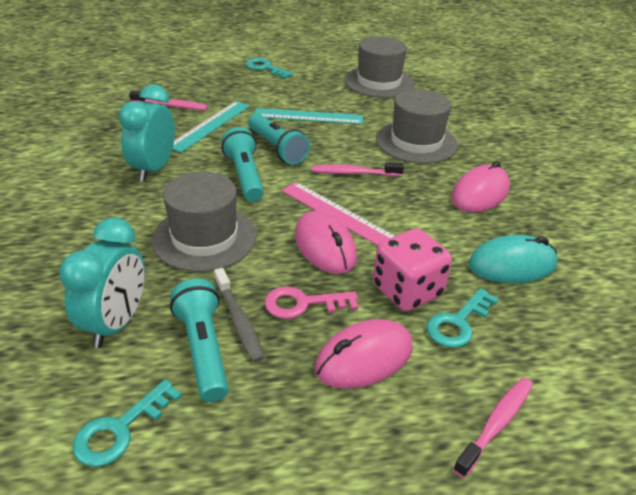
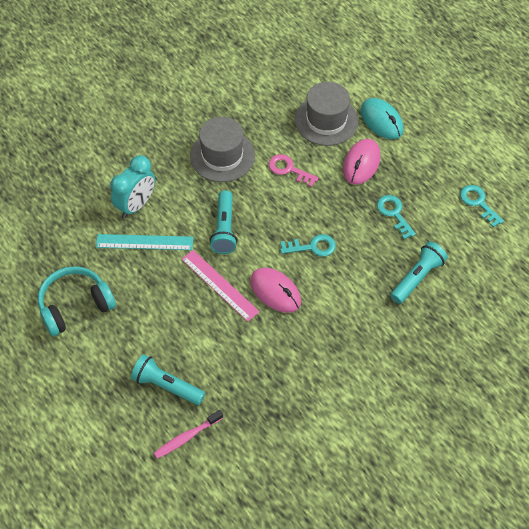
grey hat: [151,172,257,272] [344,36,414,98] [376,89,458,164] = 3 -> [190,117,255,182] [295,82,359,146] = 2
grey toothbrush: [214,268,264,362] = 1 -> none = 0
pink dice: [373,228,452,311] = 1 -> none = 0
pink mouse: [295,210,357,274] [315,319,413,389] [451,161,510,212] = 3 -> [250,268,301,313] [343,139,381,185] = 2
pink toothbrush: [129,91,208,110] [312,162,404,176] [453,378,533,478] = 3 -> [154,410,223,459] = 1
turquoise clock: [59,218,145,348] [118,85,175,182] = 2 -> [110,155,155,218] = 1
turquoise headphones: none = 0 -> [38,266,116,336] = 1
turquoise ruler: [172,101,250,153] [255,108,363,124] = 2 -> [96,234,193,250] = 1

